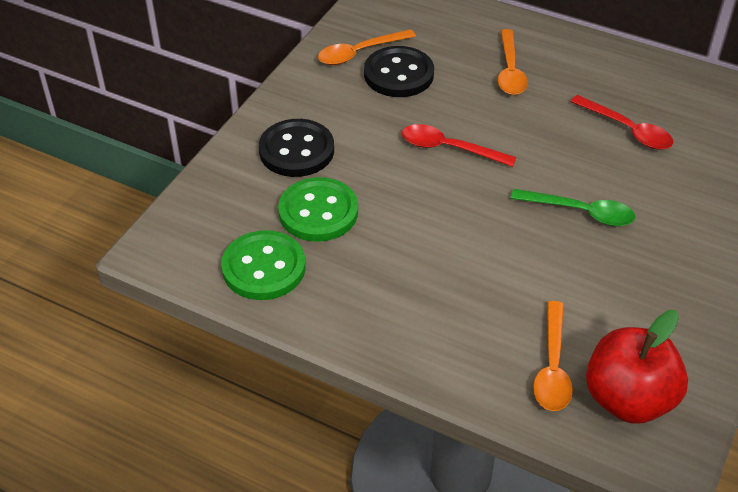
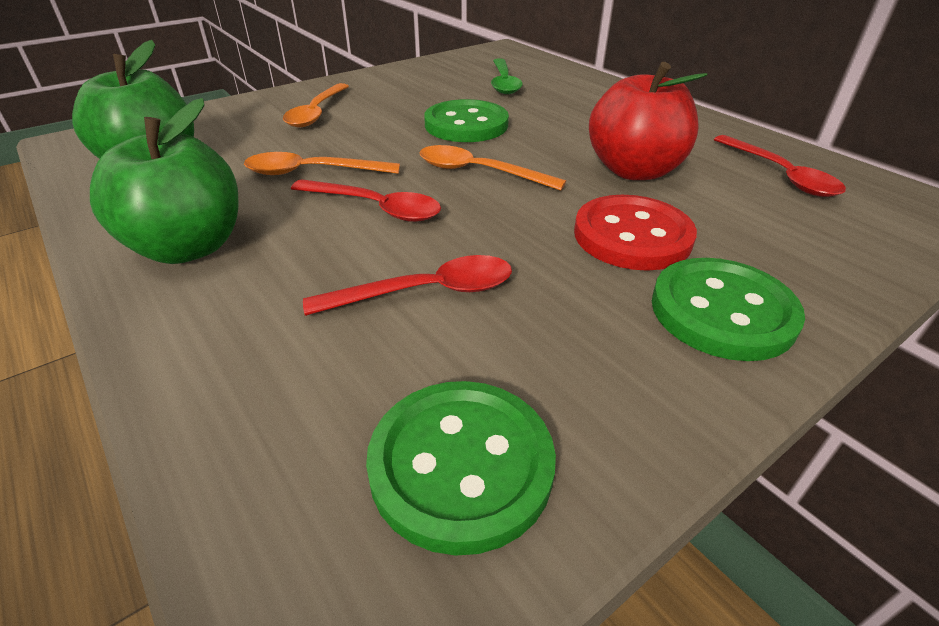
black button: [259,119,334,177] [364,46,434,97] = 2 -> none = 0
green apple: none = 0 -> [72,40,194,159] [90,98,238,264] = 2
green button: [221,230,306,300] [278,177,358,242] = 2 -> [366,381,556,556] [424,99,509,142] [652,258,805,361] = 3
red button: none = 0 -> [574,195,697,271] = 1
red spoon: [402,124,516,167] [570,95,673,150] = 2 -> [291,179,441,222] [303,255,512,316] [714,135,846,197] = 3

